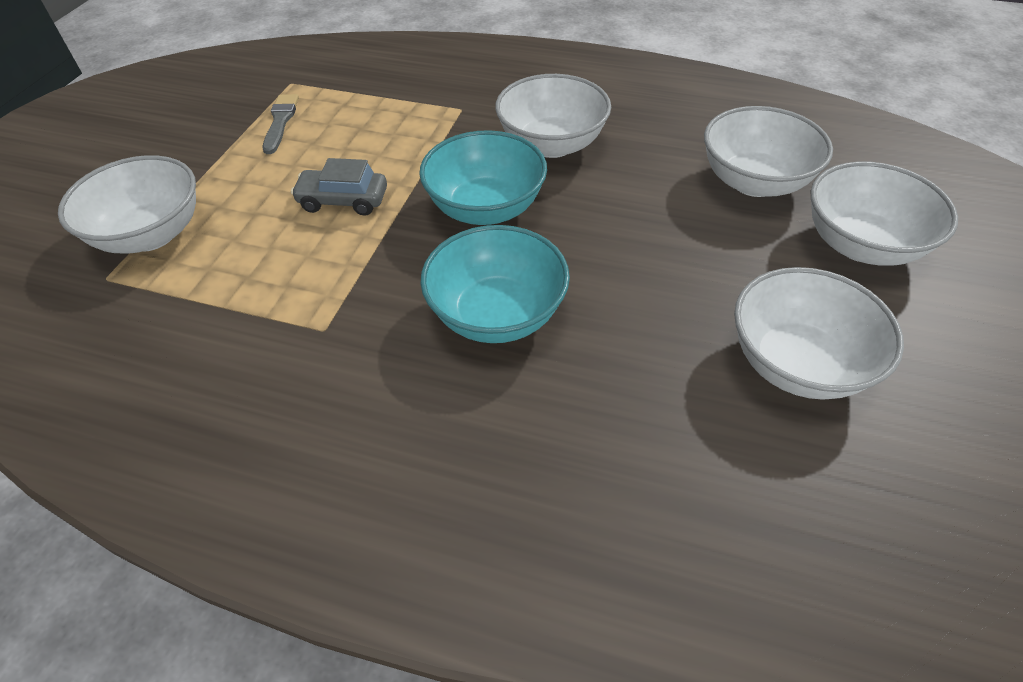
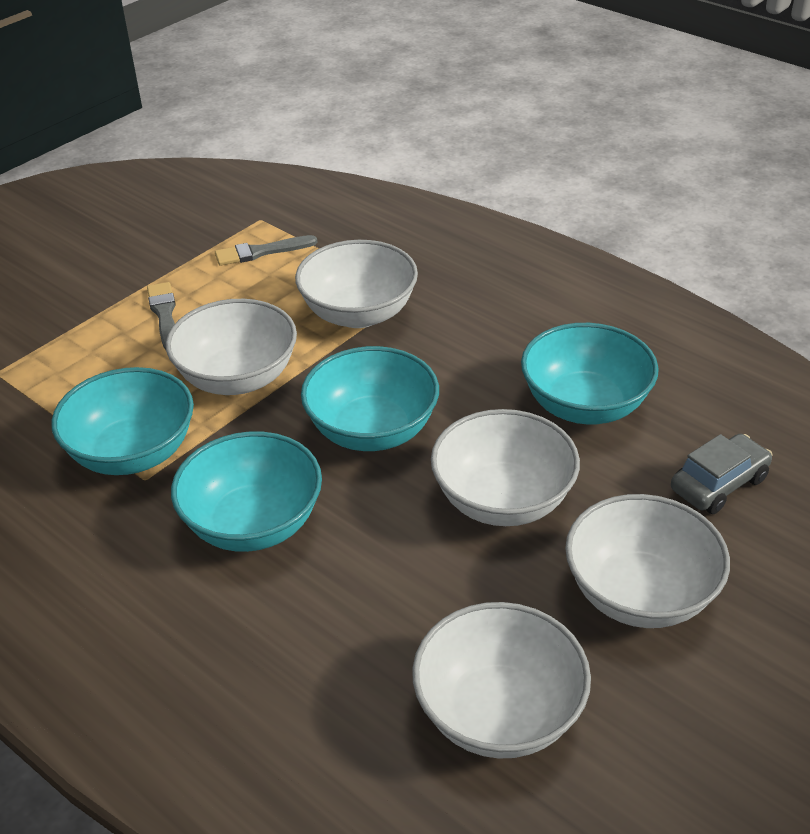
grey brush: [263,94,299,154] = 1 -> [147,282,176,350] [215,235,318,266] = 2
turquoise bowl: [419,130,547,225] [420,225,570,343] = 2 -> [51,367,194,475] [171,431,322,552] [301,346,439,451] [521,323,659,424] = 4

